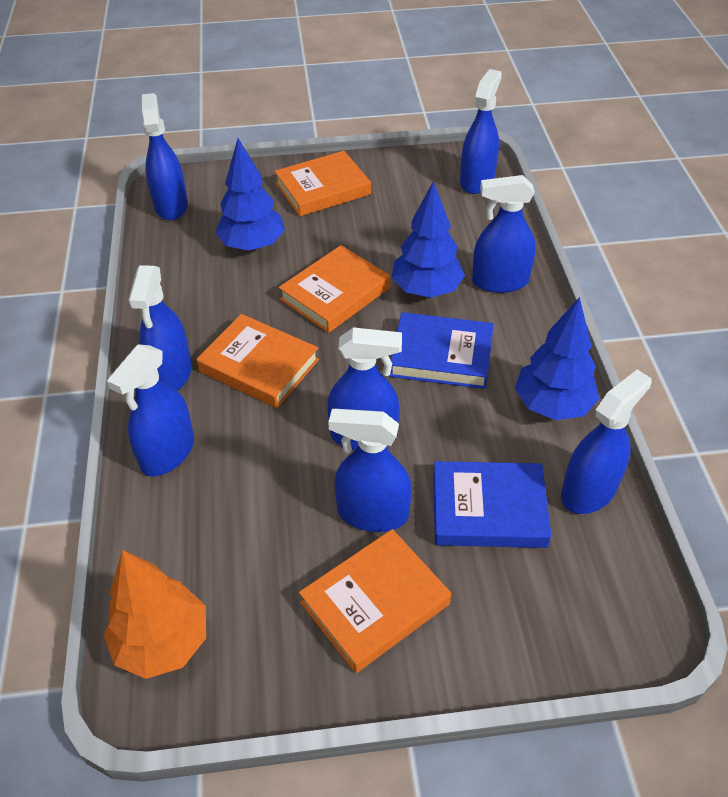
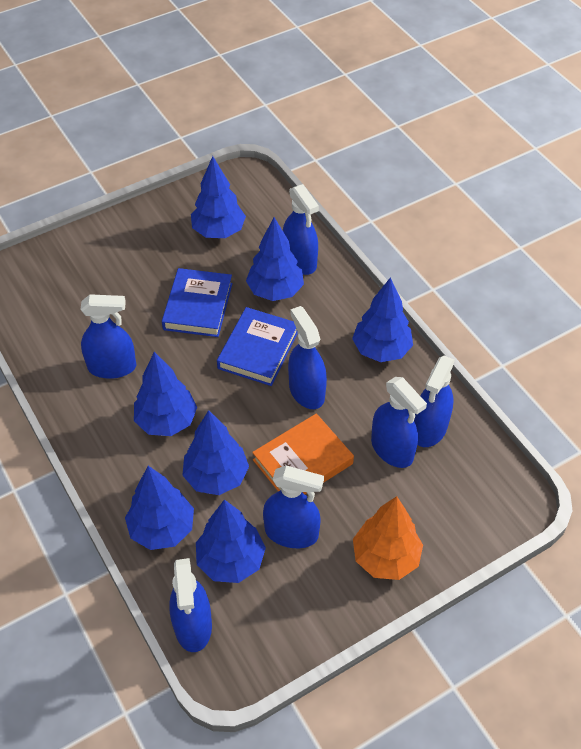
blue spray bottle: [107,344,194,476] [128,265,192,391] [142,93,188,220] [327,327,402,450] [328,409,412,532] [460,69,502,194] [472,175,536,293] [561,369,651,514] = 8 -> [80,294,136,379] [169,558,212,652] [263,465,324,548] [283,184,319,275] [288,306,327,409] [371,377,427,468] [414,356,455,447] = 7
blue tree: [215,138,285,251] [392,181,465,298] [515,297,599,420] = 3 -> [125,466,194,550] [134,352,197,436] [182,410,249,495] [191,156,246,238] [196,499,266,583] [246,217,304,301] [352,277,413,362] = 7
orange book: [196,314,319,408] [274,151,371,216] [279,245,390,333] [299,529,451,673] = 4 -> [252,413,354,494] = 1

